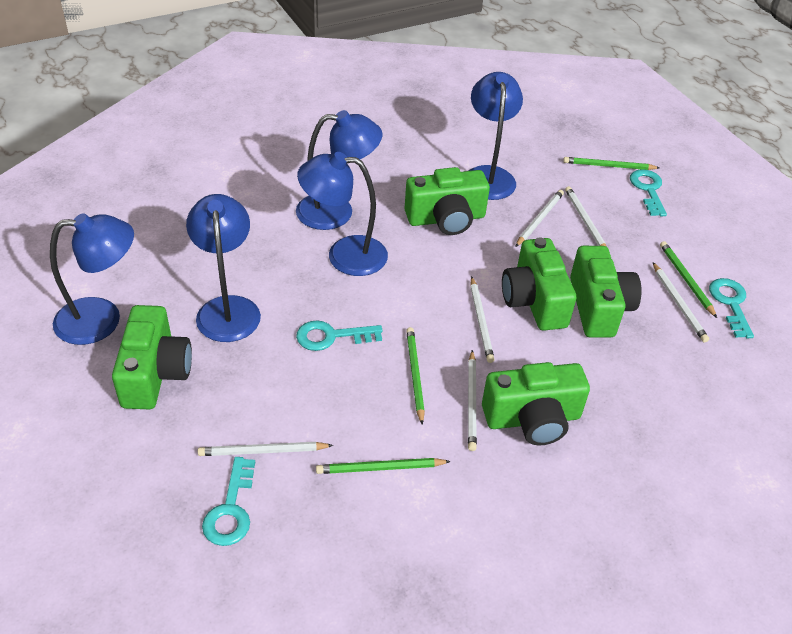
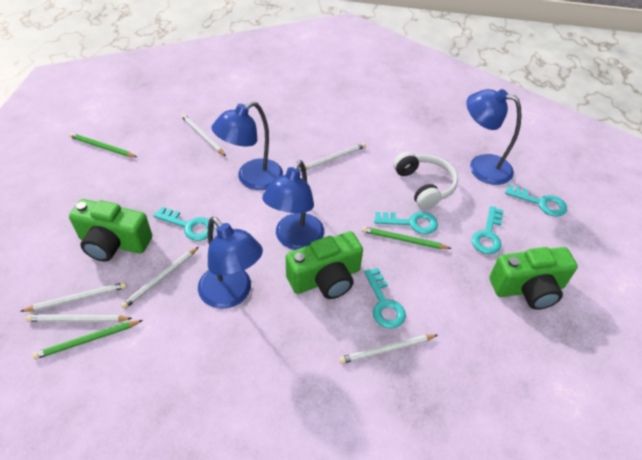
blue lamp: [50,213,134,345] [186,194,261,342] [296,110,383,230] [297,152,388,276] [469,72,523,200] = 5 -> [198,217,263,309] [212,101,283,190] [262,160,324,250] [466,89,522,185] = 4
green camera: [112,305,192,409] [404,167,490,235] [482,362,590,445] [502,237,577,331] [570,246,642,338] = 5 -> [69,199,152,262] [286,231,363,299] [489,247,578,310] = 3
green pencil: [316,458,451,474] [406,327,425,425] [563,157,659,170] [660,241,717,318] = 4 -> [32,320,143,359] [69,133,137,157] [362,226,452,249] = 3
turquoise key: [202,457,255,546] [296,320,383,351] [630,169,667,216] [709,278,754,338] = 4 -> [154,207,214,241] [364,268,406,329] [374,212,438,234] [472,206,504,254] [505,185,567,217] = 5
white headphones: none = 0 -> [393,151,458,210] = 1

